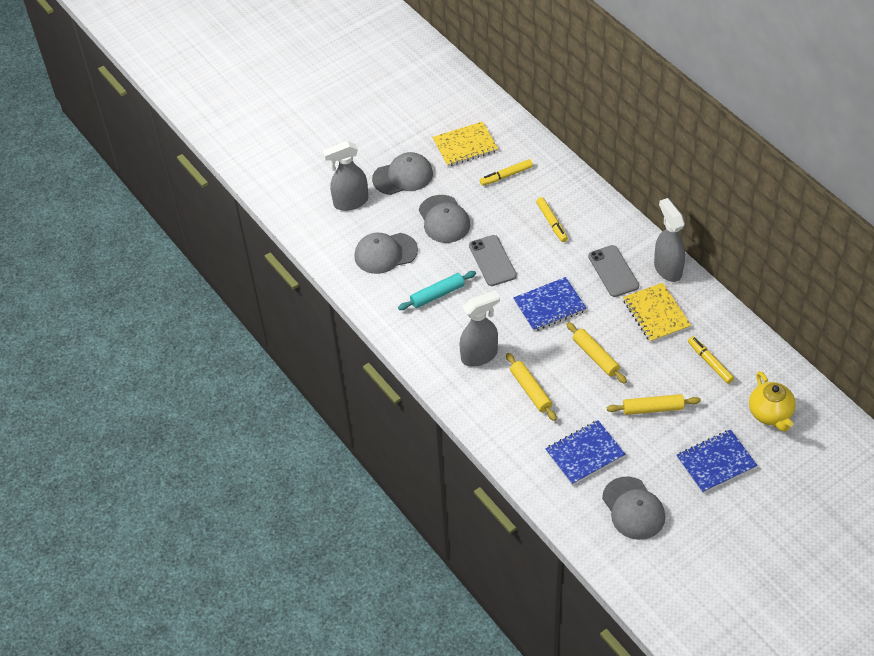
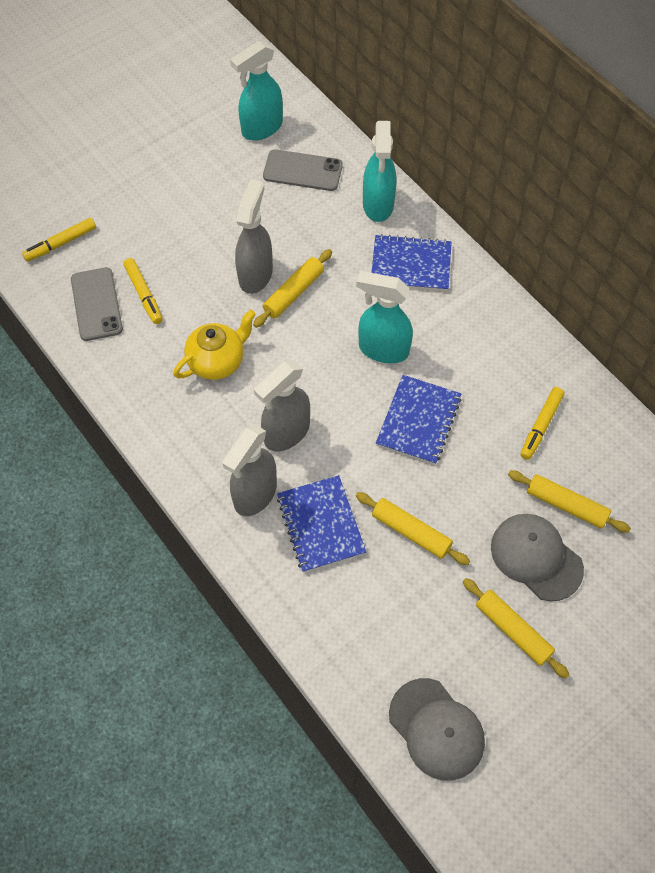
grey cap: [354,233,418,274] [372,152,433,195] [419,195,470,243] [602,476,665,540] = 4 -> [389,678,485,781] [491,514,584,601] = 2
turquoise rolling pin: [398,271,476,310] = 1 -> none = 0
turquoise spray bottle: none = 0 -> [230,41,283,141] [356,271,413,363] [363,121,396,222] = 3
yellow notebook: [432,121,498,167] [623,283,691,343] = 2 -> none = 0
yellow rolling pin: [506,353,557,421] [566,322,627,384] [607,394,701,415] = 3 -> [253,249,332,328] [356,492,470,565] [463,578,569,678] [508,471,631,533] = 4

